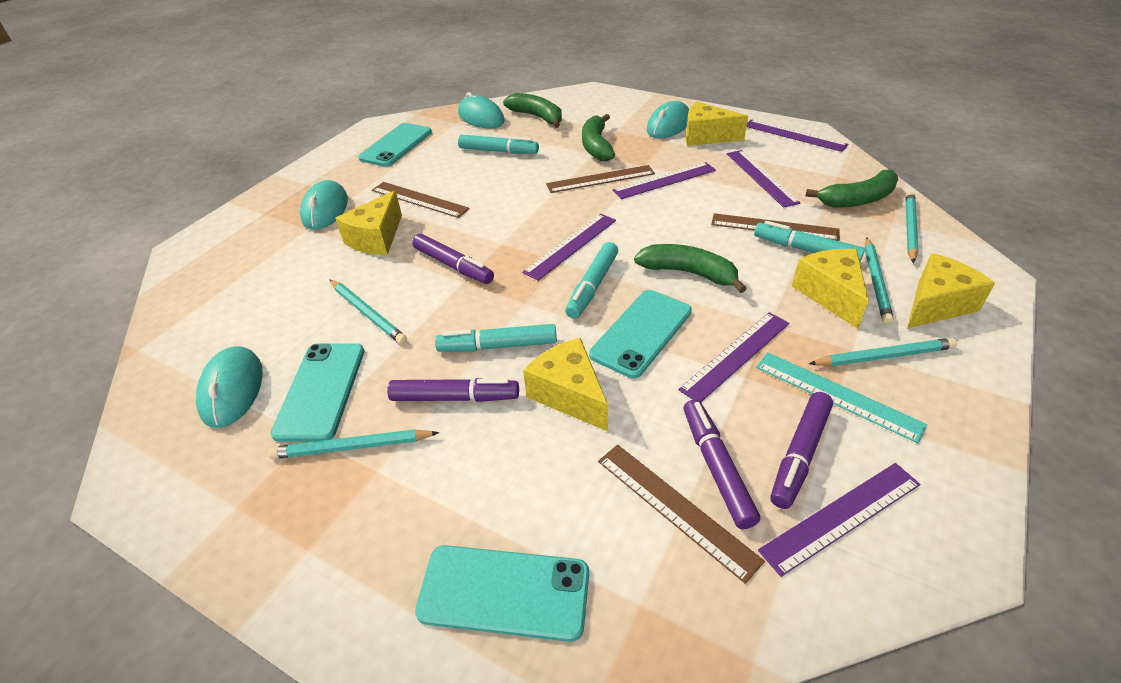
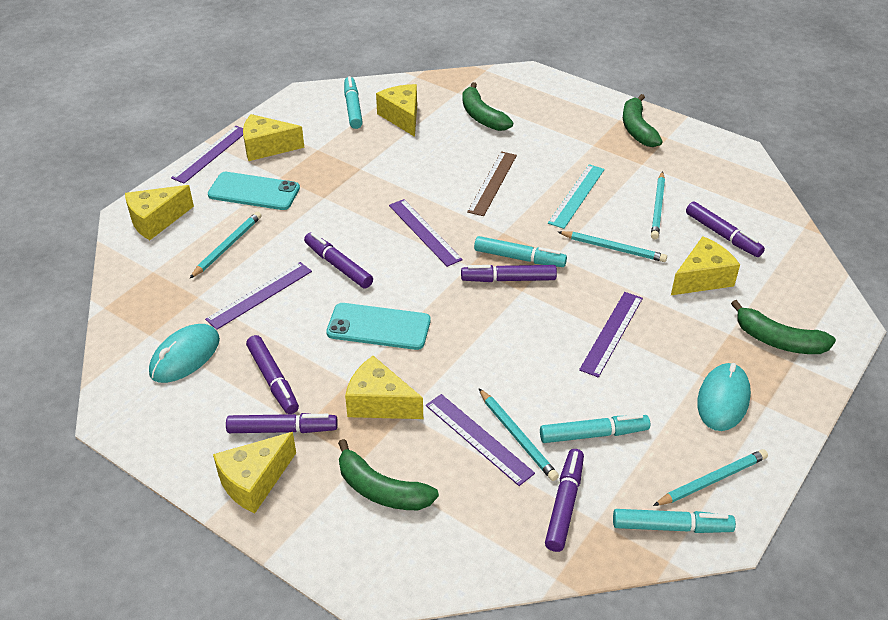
brown ruler: [372,182,470,218] [546,165,655,193] [598,445,765,584] [711,213,840,241] = 4 -> [467,151,517,216] = 1
purple marker: [387,378,519,402] [412,234,494,284] [684,399,760,529] [771,392,833,509] = 4 -> [226,413,338,433] [246,335,299,414] [304,232,373,288] [461,265,557,282] [545,449,584,552] [686,202,765,257] = 6
purple ruler: [522,214,616,281] [612,162,716,199] [678,312,789,402] [727,150,800,208] [747,119,848,152] [758,463,920,577] = 6 -> [171,126,243,183] [205,262,312,330] [389,199,463,267] [426,394,535,486] [579,292,643,378] = 5
turquoise mouse: [196,346,263,428] [300,180,348,230] [458,92,505,128] [647,101,689,139] = 4 -> [149,324,220,383] [697,363,751,431] = 2
turquoise phone: [270,343,364,442] [358,123,432,167] [415,545,589,642] [589,290,692,378] = 4 -> [208,172,300,210] [326,303,431,350] = 2
yellow cheese: [335,190,402,255] [523,338,608,431] [686,102,748,146] [792,249,869,329] [907,253,995,329] = 5 -> [125,185,194,240] [213,432,296,514] [243,114,304,161] [345,356,423,419] [376,84,417,137] [671,236,740,295] = 6

